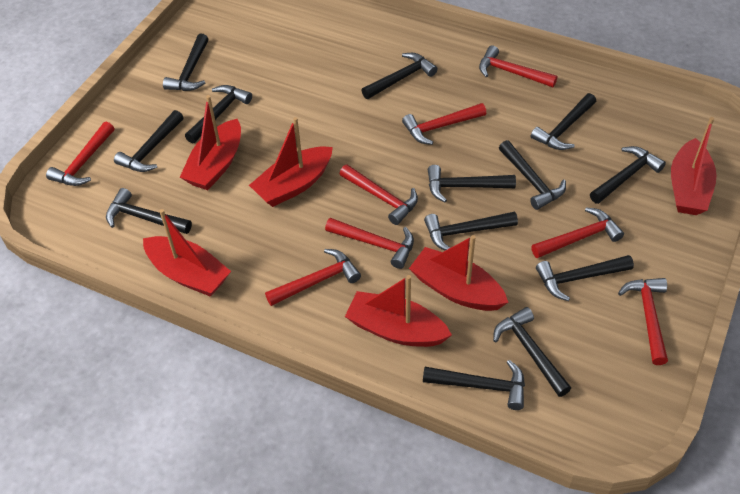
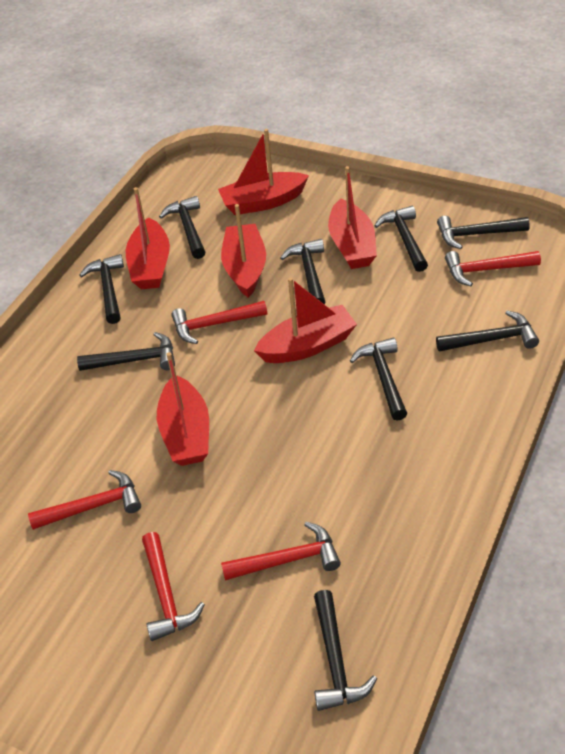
black hammer: [106,188,192,234] [114,110,184,172] [163,33,208,91] [185,85,252,144] [361,53,437,99] [423,360,525,410] [424,212,518,251] [428,165,516,202] [493,307,571,397] [499,140,566,210] [531,93,596,150] [536,255,634,301] [590,146,666,204] = 13 -> [77,332,175,371] [79,254,124,324] [159,196,205,259] [280,239,326,305] [314,590,377,711] [350,337,408,421] [374,206,428,272] [436,310,539,352] [437,216,530,249] = 9
red hammer: [46,122,114,186] [265,249,361,306] [325,218,414,269] [340,164,418,225] [402,103,486,145] [479,45,557,87] [531,207,624,258] [618,278,668,365] = 8 -> [28,470,141,530] [142,532,205,641] [171,301,267,344] [221,522,341,580] [445,251,541,286] = 5

